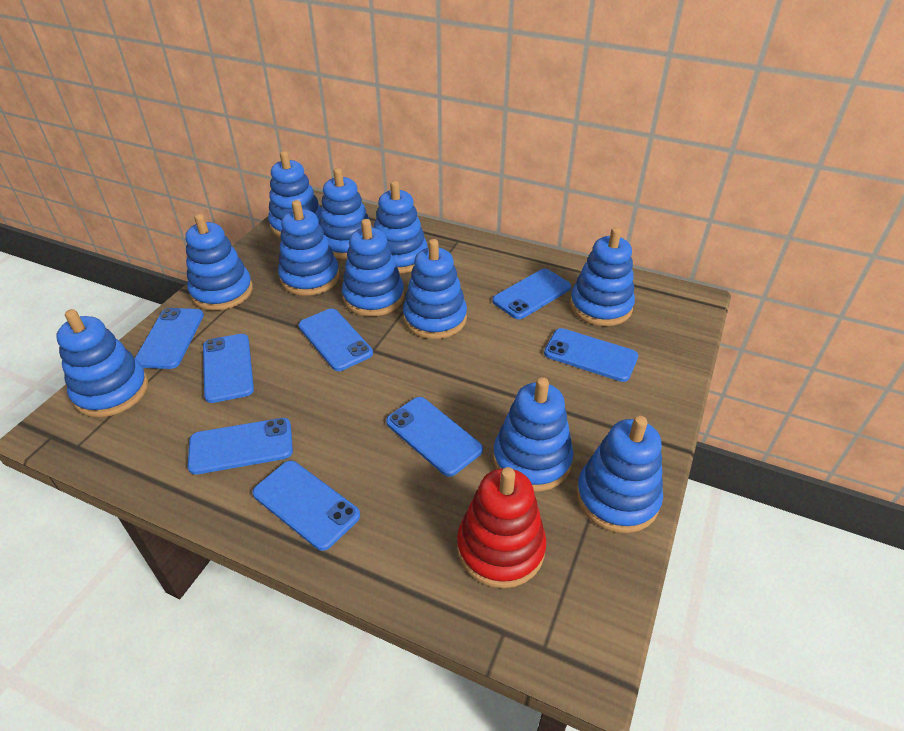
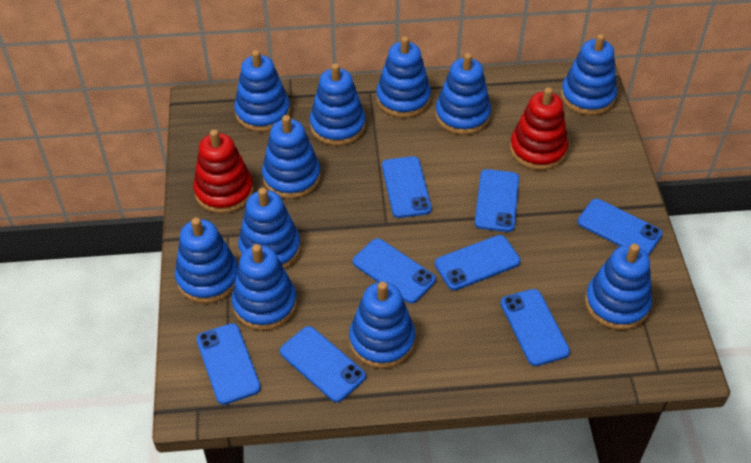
red stacking toy: [457,467,546,588] = 1 -> [193,129,254,214] [510,87,568,170] = 2

